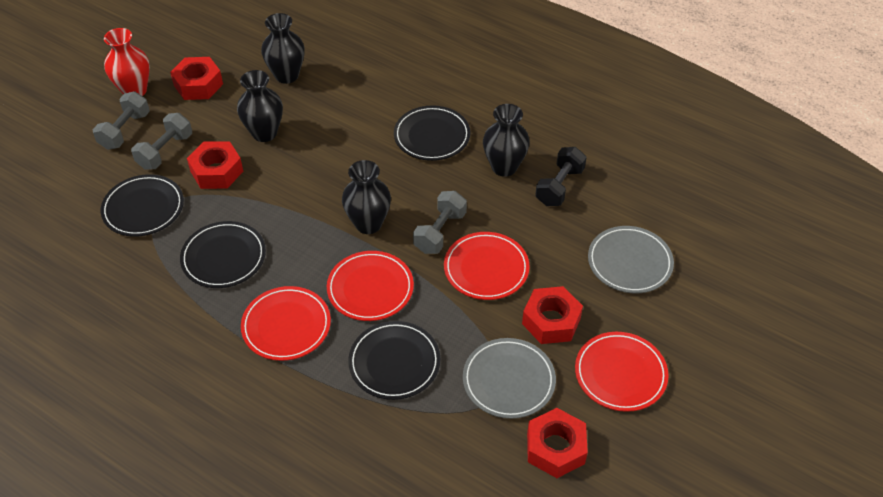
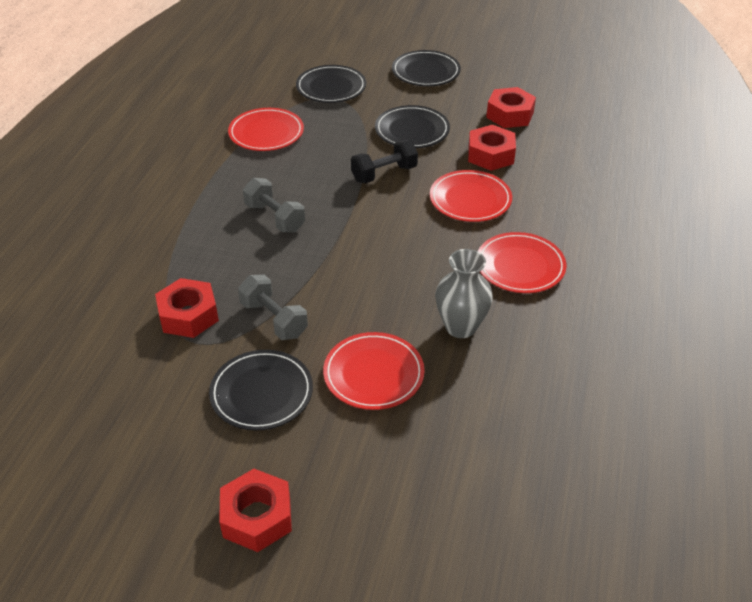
black vase: [237,70,283,142] [261,13,305,84] [342,160,391,234] [483,104,530,177] = 4 -> none = 0
grey dumbbell: [93,91,150,150] [131,113,192,170] [413,191,467,254] = 3 -> [238,275,308,340] [243,178,305,232] = 2
grey plate: [463,338,556,419] [588,226,674,293] = 2 -> none = 0
grey vase: none = 0 -> [435,249,493,338] = 1
red vase: [104,28,150,96] = 1 -> none = 0

